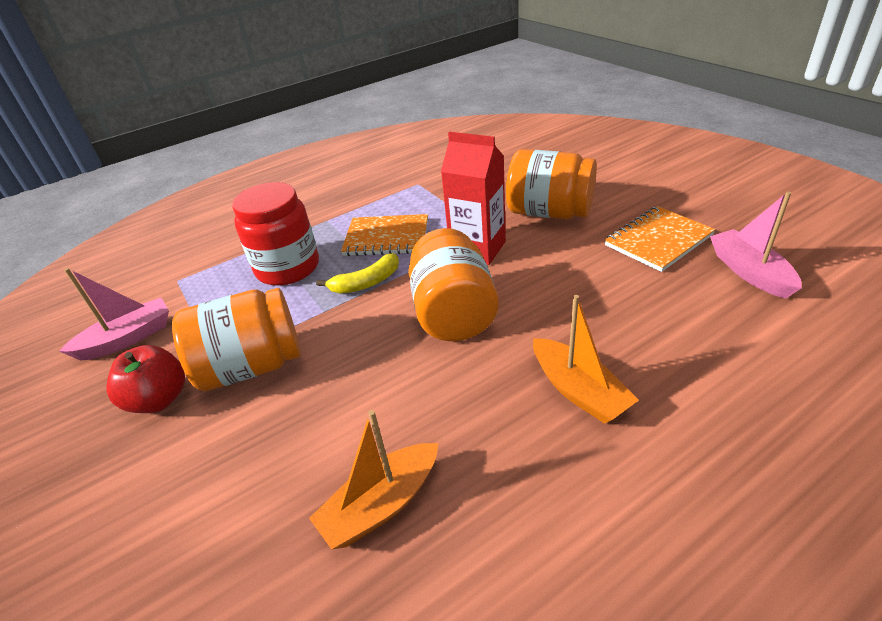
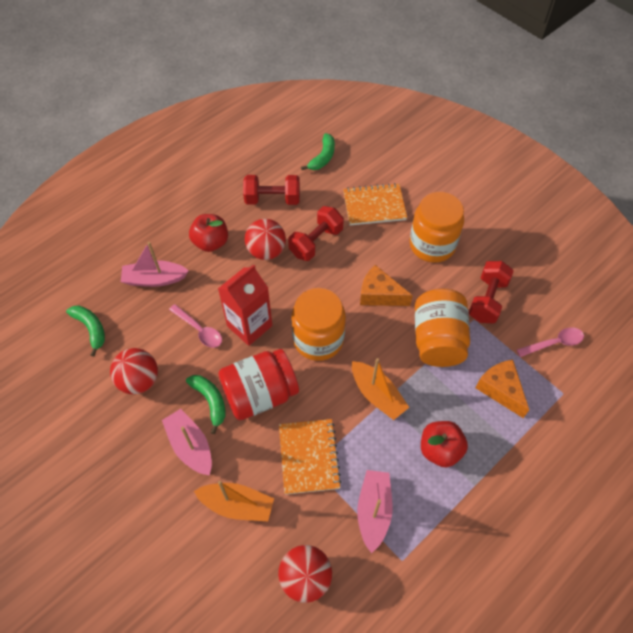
green banana: none = 0 -> [66,306,105,357] [186,375,225,434] [301,133,335,170] = 3
orange cheese: none = 0 -> [360,265,413,306] [475,360,529,418] = 2
pink boat: [59,268,169,361] [710,191,802,299] = 2 -> [121,242,189,287] [162,409,212,476] [357,470,393,553] = 3
pink spoon: none = 0 -> [169,304,222,348] [516,327,584,357] = 2
red apple: [106,345,185,413] = 1 -> [189,214,228,252] [421,421,468,467] = 2
red ball: none = 0 -> [110,348,158,394] [245,219,286,260] [278,545,332,603] = 3
red dumbbell: none = 0 -> [243,175,300,205] [288,206,344,261] [468,261,514,323] = 3
yellow banana: [316,253,399,293] = 1 -> none = 0

